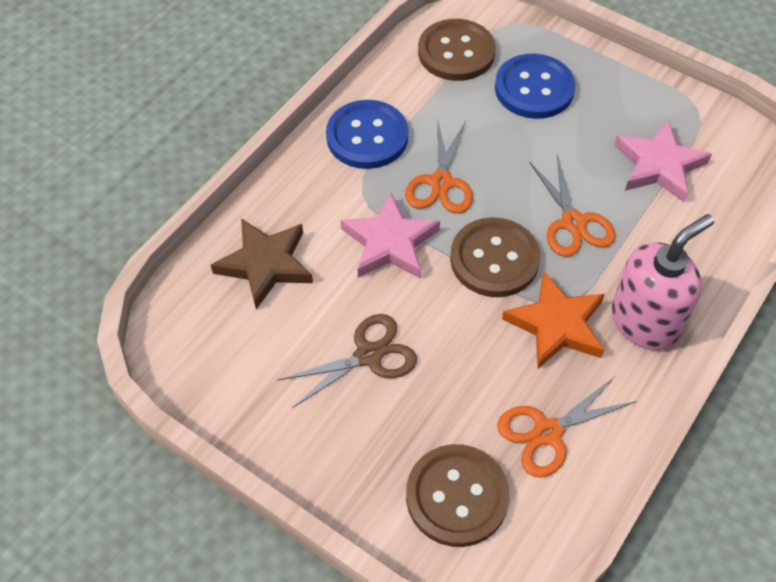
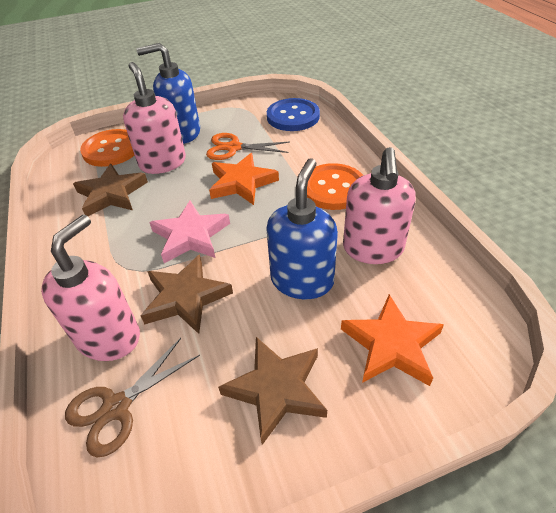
blue button: [326,100,408,169] [495,54,576,119] = 2 -> [267,98,320,131] = 1
blue soap dispenser: none = 0 -> [136,43,200,144] [266,158,338,299] = 2
brown button: [406,444,510,547] [418,19,496,81] [450,217,540,297] = 3 -> none = 0
brown star: [211,218,313,309] = 1 -> [73,164,148,216] [141,254,233,334] [218,337,327,445] = 3
orange button: none = 0 -> [80,129,134,167] [307,163,363,210] = 2
orange scissors: [405,118,473,214] [497,376,637,478] [529,155,616,257] = 3 -> [206,133,290,160] = 1
orange star: [502,271,605,369] = 1 -> [209,153,279,205] [341,294,444,386] = 2
pink soap dispenser: [611,214,714,350] = 1 -> [41,215,140,361] [123,62,186,174] [343,147,416,264] = 3
pink star: [341,193,440,279] [614,120,712,203] = 2 -> [149,201,230,263] = 1

